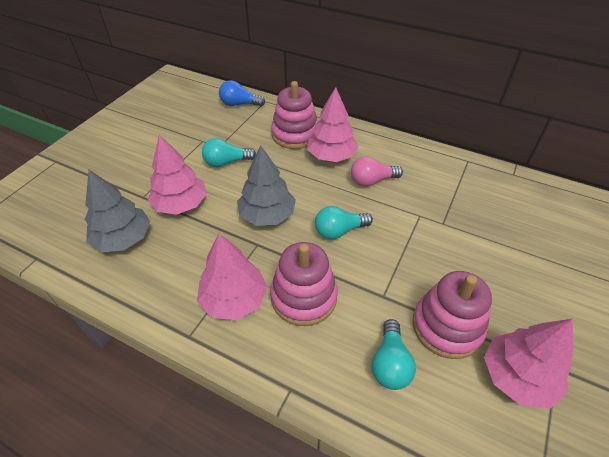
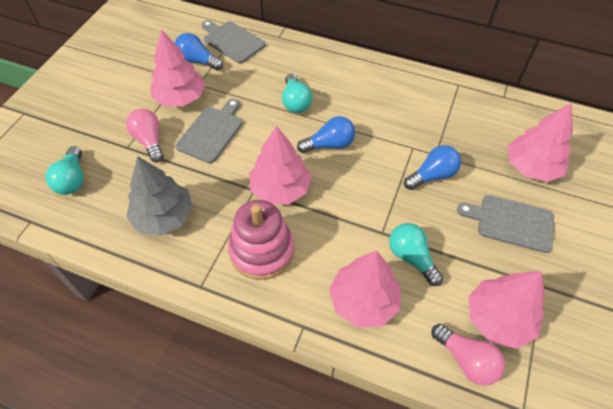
blue light bulb: [219,80,265,106] = 1 -> [175,33,223,71] [297,116,355,153] [404,145,461,190] = 3
grey cutting board: none = 0 -> [175,99,243,163] [202,20,266,63] [457,195,554,253] = 3
grey tree: [85,170,150,252] [237,146,296,226] = 2 -> [126,156,193,236] = 1
pink light bulb: [351,156,403,187] = 1 -> [126,109,164,163] [432,324,505,385] = 2
pink stacking toy: [270,242,338,326] [271,81,318,149] [412,271,492,359] = 3 -> [228,200,295,280] = 1
pink tree: [148,134,207,215] [197,233,268,320] [307,87,359,162] [484,319,573,409] = 4 -> [151,30,206,106] [249,126,311,205] [329,251,401,328] [468,271,545,349] [508,103,573,182] = 5

